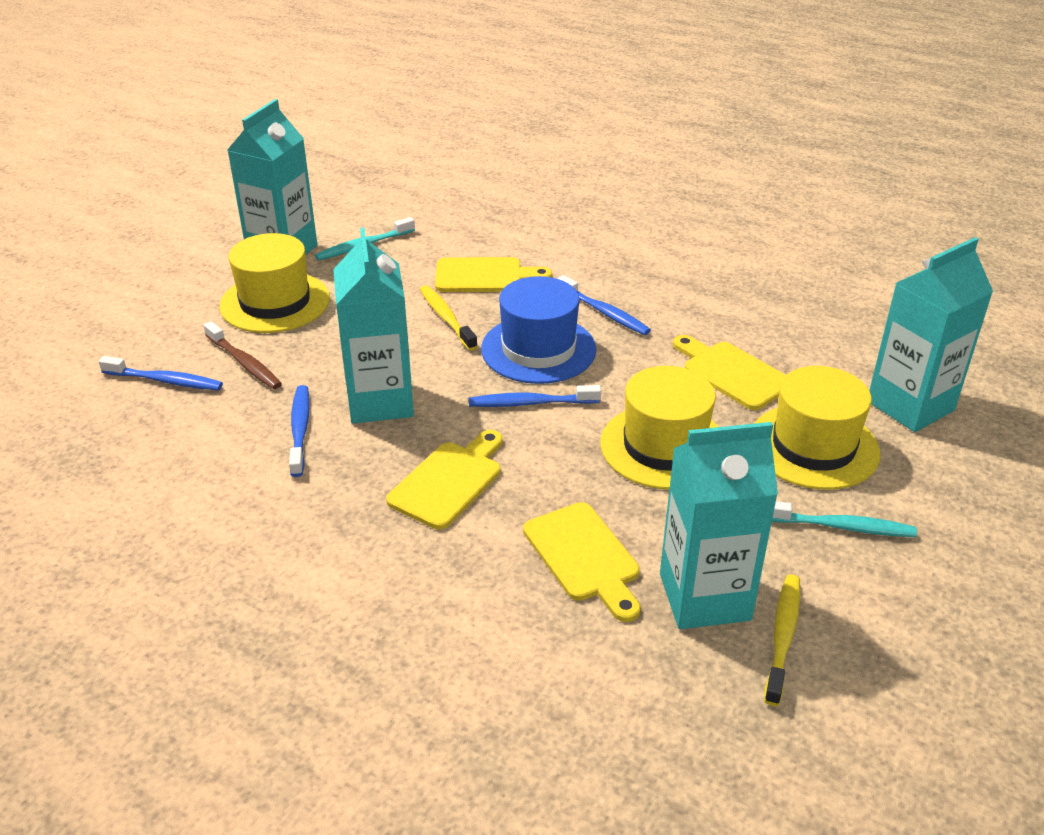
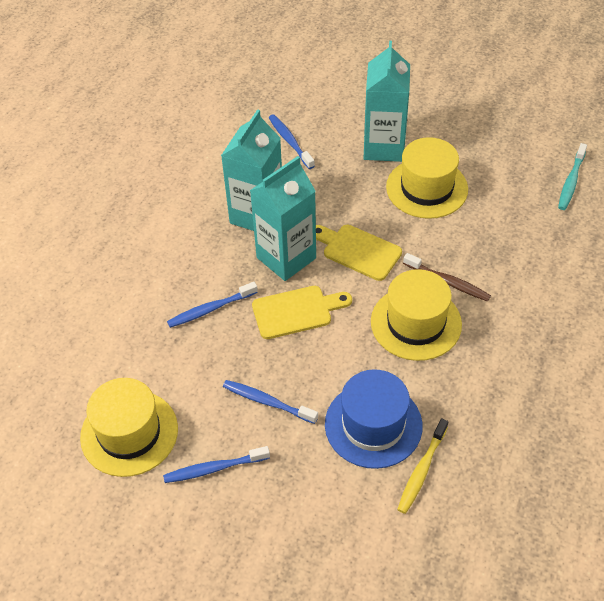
turquoise carton: [228,99,317,255] [333,227,414,424] [660,422,778,629] [869,237,993,432] = 4 -> [221,109,282,231] [250,156,316,281] [363,41,410,162] = 3
turquoise toothbrush: [315,217,415,261] [772,501,917,537] = 2 -> [558,143,587,210] = 1
yellow cutting board: [386,430,503,529] [435,257,552,292] [523,502,641,622] [673,335,786,410] = 4 -> [252,286,352,339] [316,225,402,281] = 2
yellow toothbrush: [420,285,478,351] [764,574,800,706] = 2 -> [397,418,448,514] = 1

